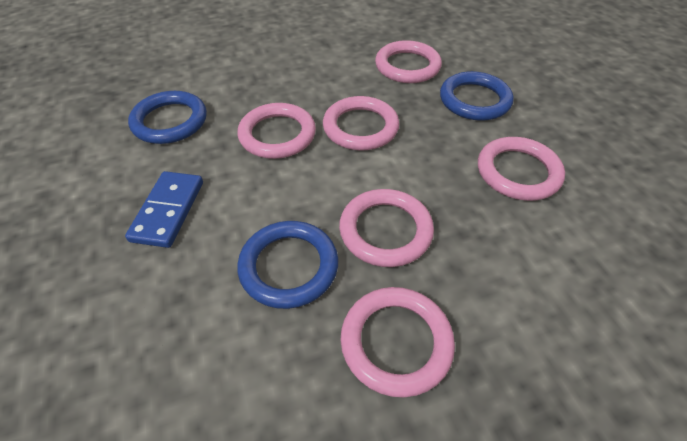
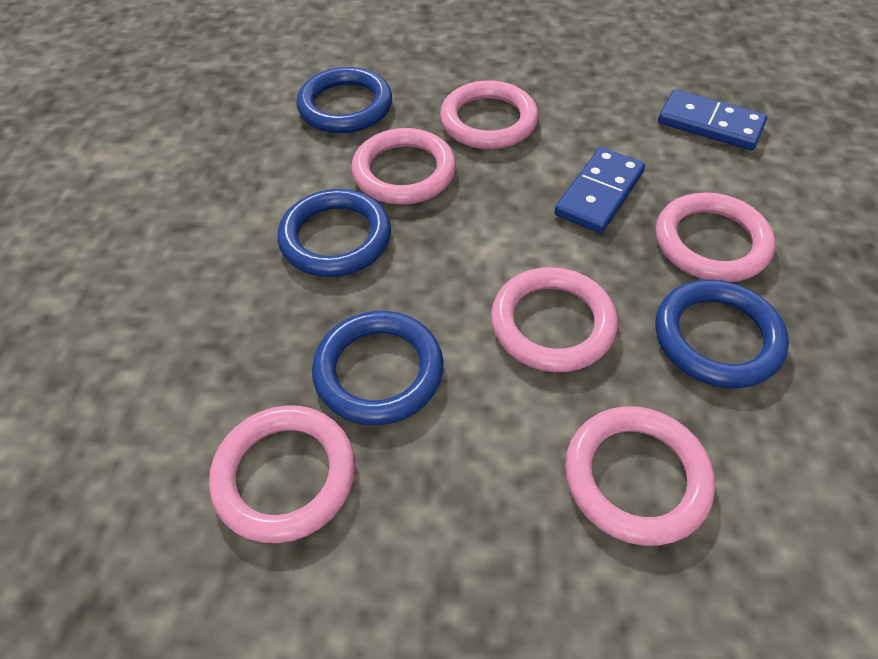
blue domino: [125,171,203,248] = 1 -> [555,147,645,233] [658,89,767,150] = 2
blue ring: [128,91,207,144] [237,221,338,309] [440,71,514,121] = 3 -> [278,189,391,277] [297,67,392,133] [312,311,443,425] [655,280,789,388] = 4

